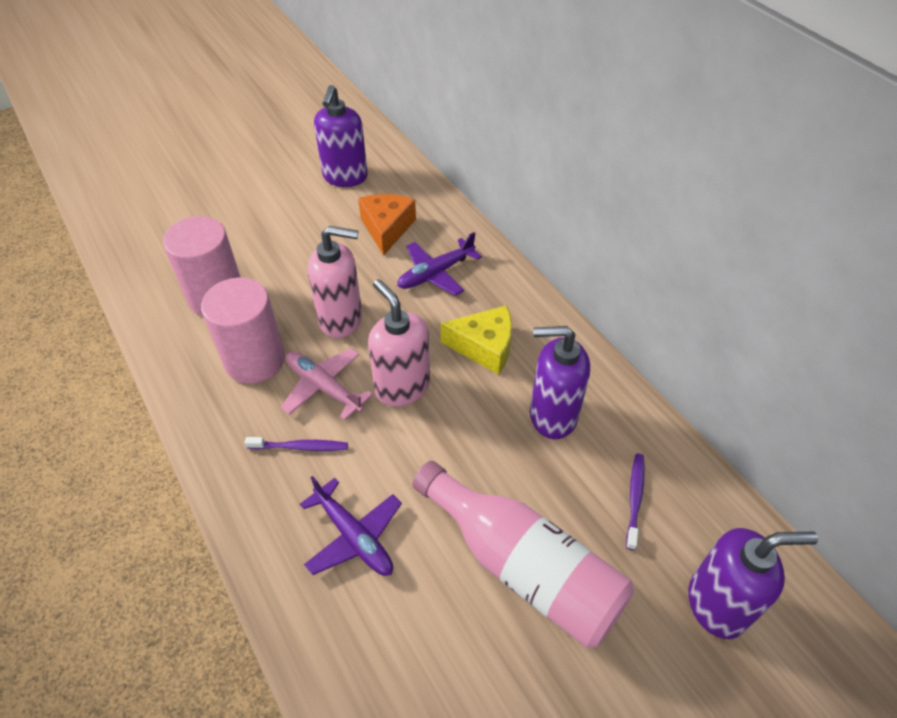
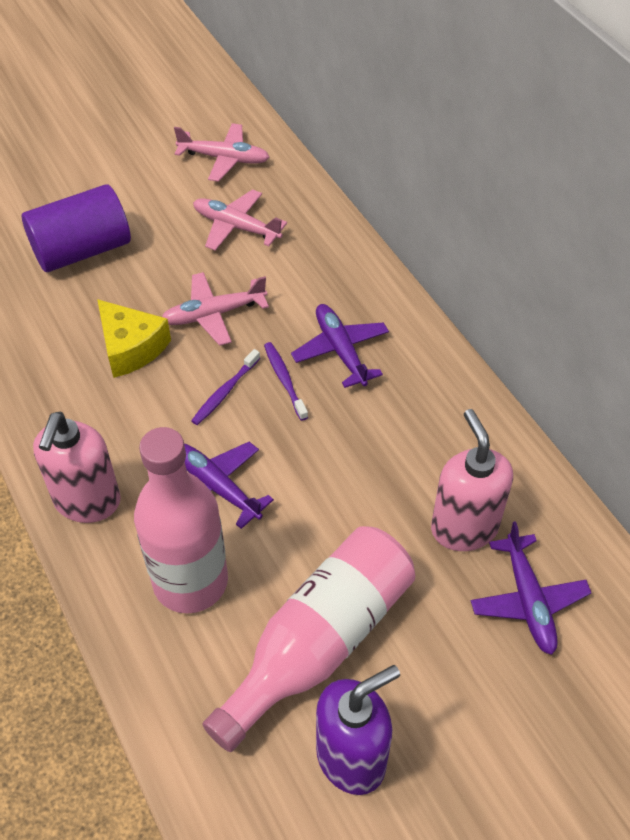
orange cheese: [358,194,416,256] = 1 -> none = 0
pink bottle: [412,461,634,648] = 1 -> [134,427,228,613] [202,526,415,752] = 2
pink cylinder: [163,216,241,316] [201,278,285,384] = 2 -> none = 0
pink plane: [281,348,373,420] = 1 -> [162,272,269,346] [174,123,269,182] [193,189,287,251] = 3
purple cylinder: none = 0 -> [22,184,131,272] = 1
purple plane: [300,476,402,576] [397,232,482,296] = 2 -> [184,442,274,529] [291,304,389,388] [471,521,591,655] = 3
purple soap dispenser: [314,85,368,187] [530,326,590,439] [688,528,818,639] = 3 -> [316,665,400,795] = 1

